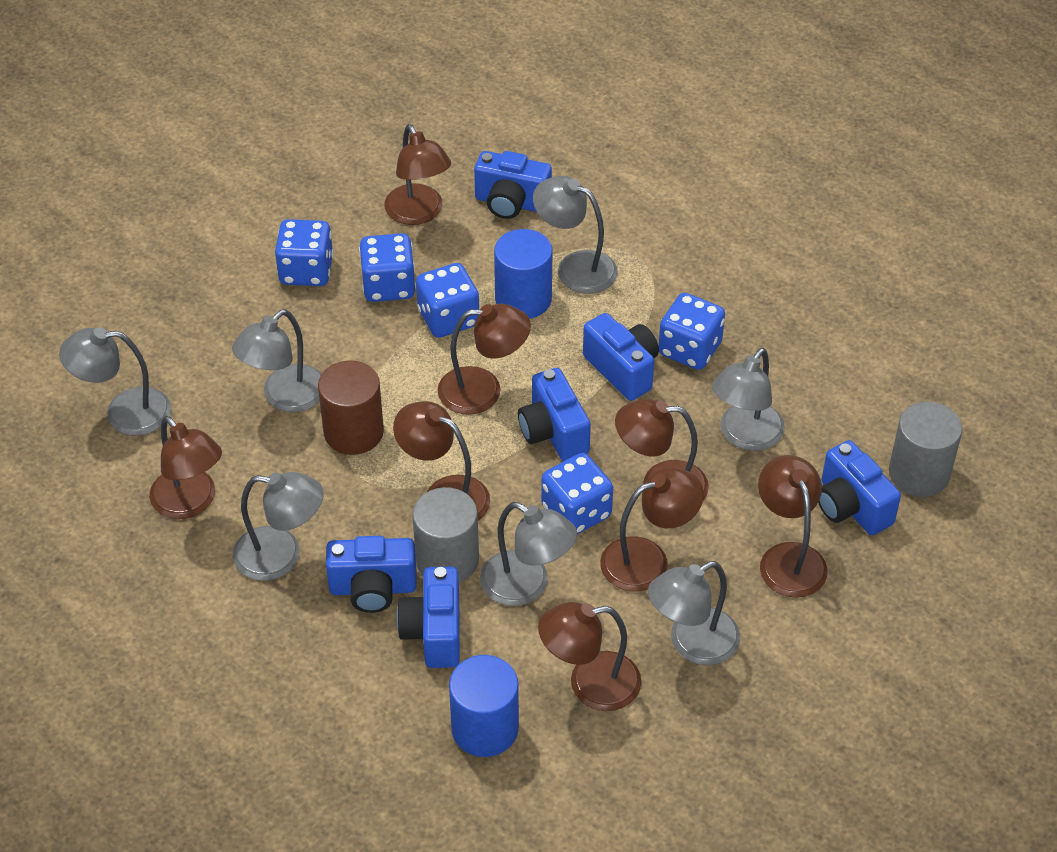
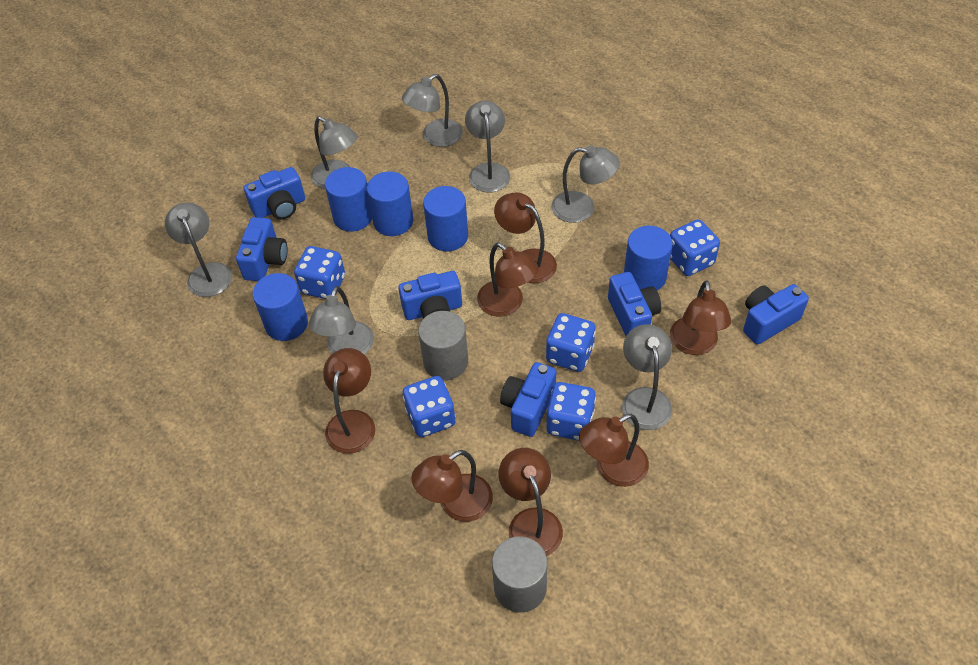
blue cylinder: [449,655,519,757] [494,229,553,319] = 2 -> [252,273,308,341] [325,167,372,232] [367,171,413,236] [423,186,468,251] [624,226,673,290] = 5
brown cylinder: [318,361,384,455] = 1 -> none = 0
brown lamp: [149,416,222,519] [384,124,451,225] [393,401,490,521] [438,304,531,415] [538,602,642,711] [600,467,704,592] [615,399,709,500] [758,455,828,598] = 8 -> [323,348,375,454] [411,450,493,522] [477,242,539,317] [494,192,557,283] [499,448,563,556] [579,414,649,487] [670,280,732,355] = 7

